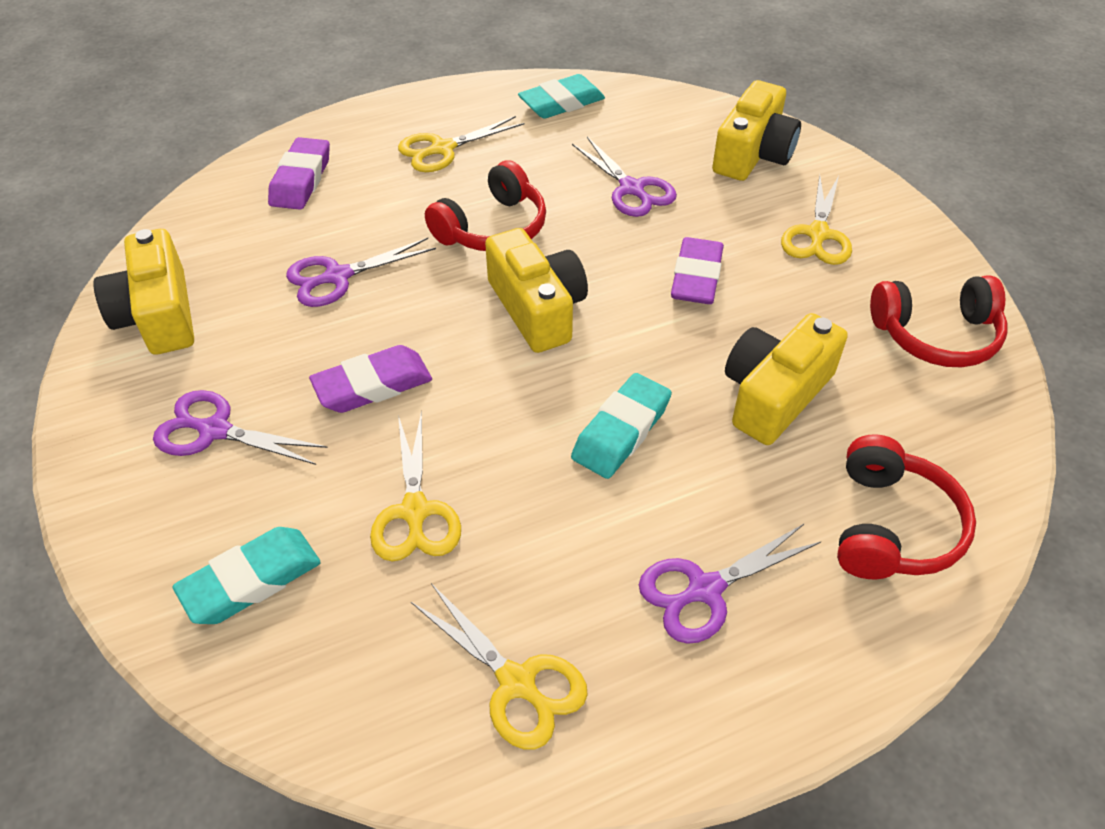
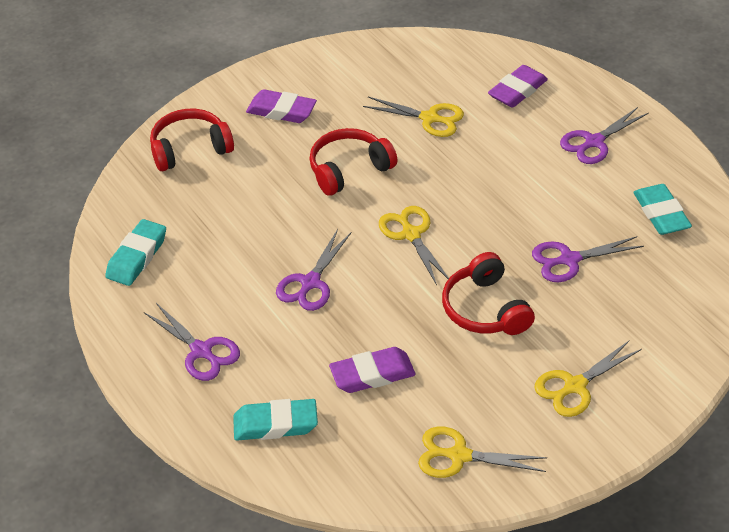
yellow camera: [94,229,194,355] [485,228,588,353] [712,80,801,181] [725,313,848,445] = 4 -> none = 0

